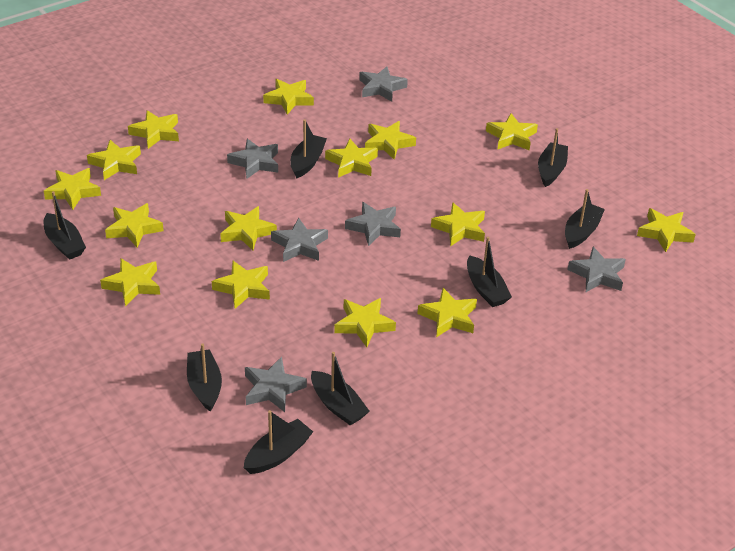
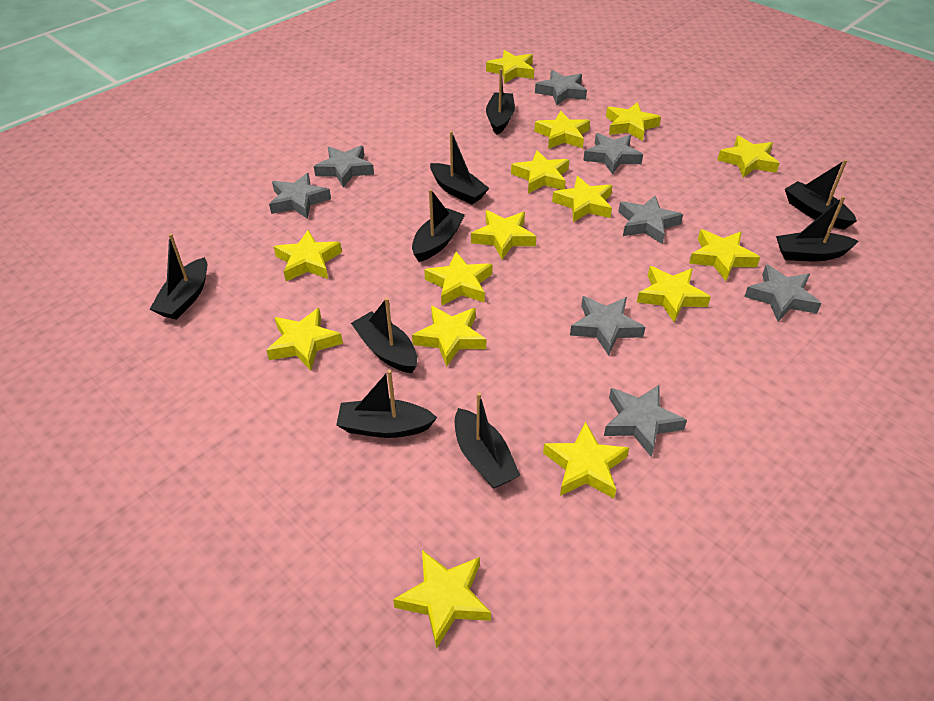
black boat: [44,191,86,260] [187,343,222,412] [244,410,313,474] [290,119,327,179] [311,352,370,425] [467,237,512,307] [538,128,568,187] [565,189,605,249] = 8 -> [150,233,207,320] [336,370,437,438] [351,298,417,373] [412,189,465,262] [430,131,489,204] [455,392,520,489] [486,69,515,135] [776,196,859,261] [785,159,857,230] = 9
grey star: [227,139,278,179] [245,357,307,412] [271,218,328,262] [345,202,401,246] [359,66,408,102] [567,247,626,292] = 6 -> [269,173,331,219] [314,146,374,188] [535,70,587,105] [570,296,646,356] [583,133,643,175] [604,385,687,457] [618,196,683,244] [744,264,822,321] = 8

